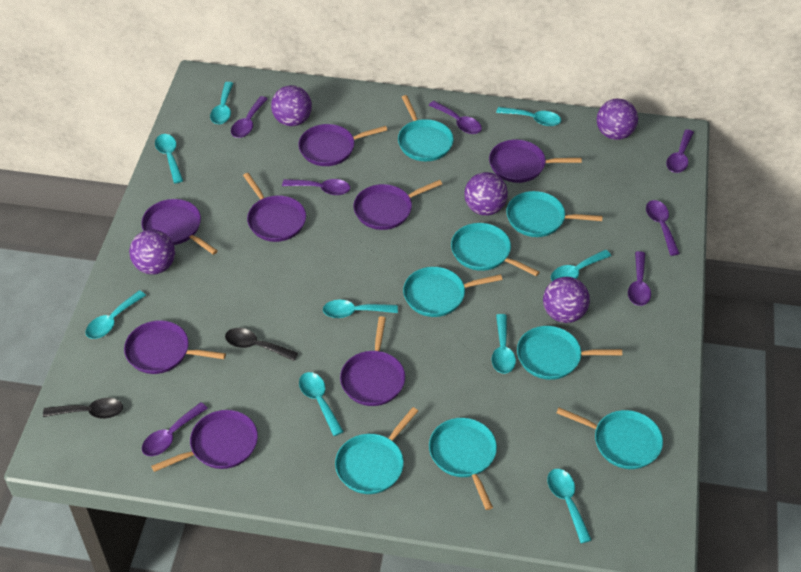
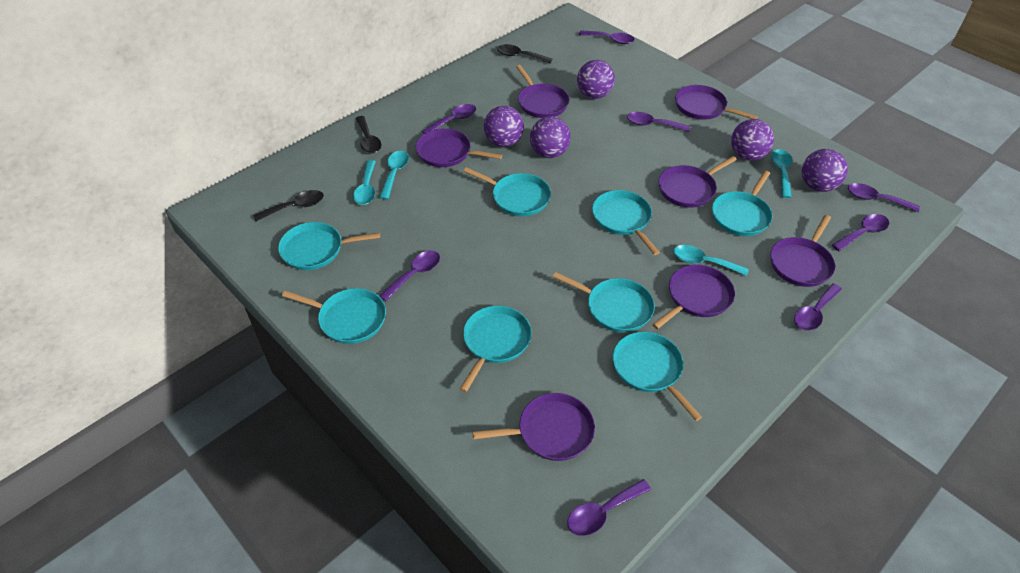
black spoon: [43,398,123,419] [225,328,298,361] = 2 -> [253,190,324,221] [356,116,381,154] [497,44,553,64] = 3
purple pan: [124,320,226,374] [141,199,218,255] [151,410,258,472] [243,173,306,242] [299,124,387,166] [340,316,405,406] [354,180,442,230] [489,140,582,183] = 8 -> [416,128,502,167] [472,393,595,461] [516,65,569,118] [652,265,735,329] [658,156,737,208] [675,85,758,120] [770,215,835,287] = 7
purple spoon: [142,402,208,456] [231,96,268,138] [282,179,350,195] [429,101,482,134] [628,251,651,306] [646,200,680,256] [666,129,694,173] = 7 -> [379,250,440,301] [422,104,476,134] [567,479,651,536] [579,31,635,44] [627,112,690,132] [794,283,842,331] [832,214,889,251] [848,183,920,212] = 8
turquoise spoon: [85,290,146,339] [155,134,183,183] [210,82,234,124] [299,372,344,436] [323,300,398,318] [492,314,516,374] [496,107,561,126] [547,469,592,544] [551,250,611,281] = 9 -> [353,160,376,205] [379,151,409,199] [673,245,749,276] [771,149,792,198] = 4

